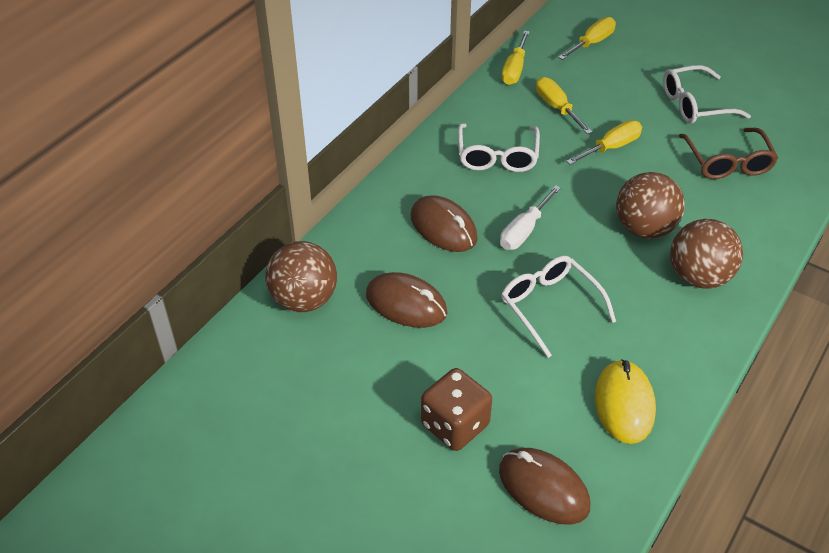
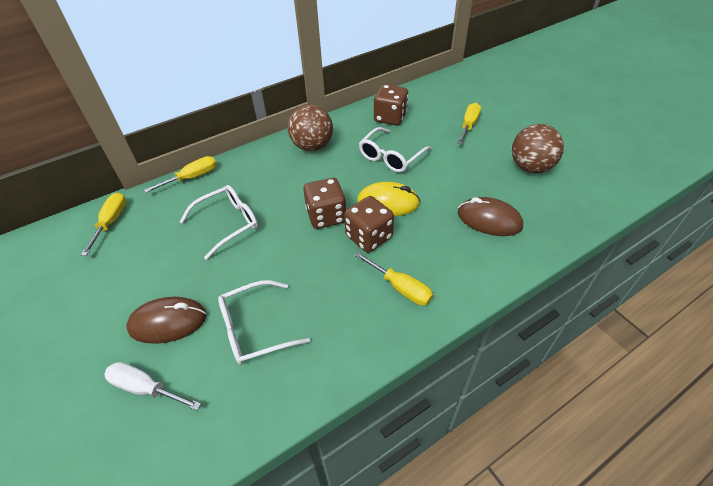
brown ball: [265,241,337,312] [616,172,685,239] [670,219,743,289] = 3 -> [288,105,333,151] [512,124,564,173] = 2
brown dice: [421,368,492,451] = 1 -> [303,178,346,229] [344,196,394,252] [374,84,408,125] = 3
brown glasses: [679,128,778,179] = 1 -> none = 0
brown mouse: [366,272,447,328] [411,195,478,252] [499,448,590,525] = 3 -> [126,297,207,344] [458,197,523,236] = 2

